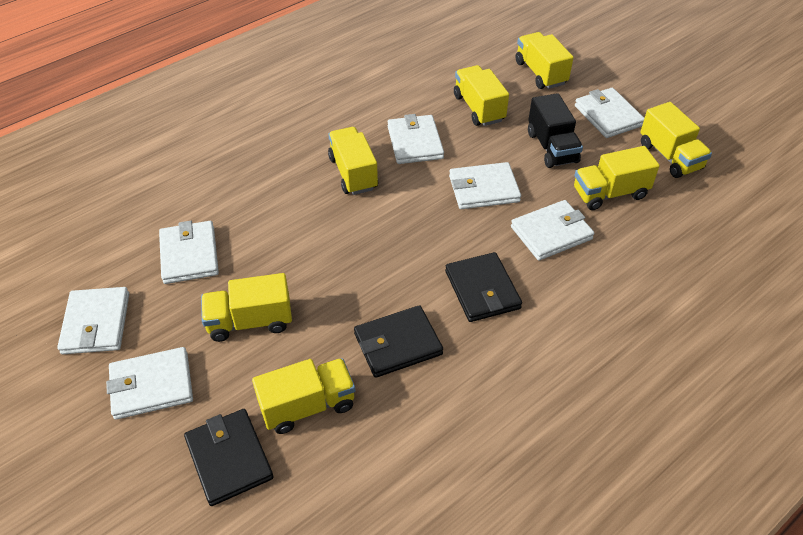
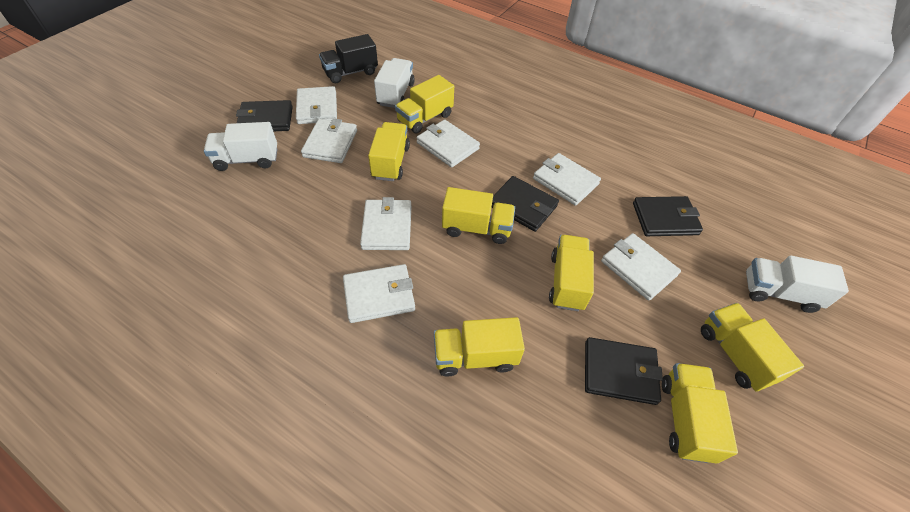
black wallet: [184,409,274,506] [354,305,443,378] [445,252,522,322] = 3 -> [236,100,293,131] [492,176,559,232] [585,337,663,405] [633,196,703,236] = 4
white truck: none = 0 -> [204,122,277,171] [374,58,415,108] [746,255,849,313] = 3

